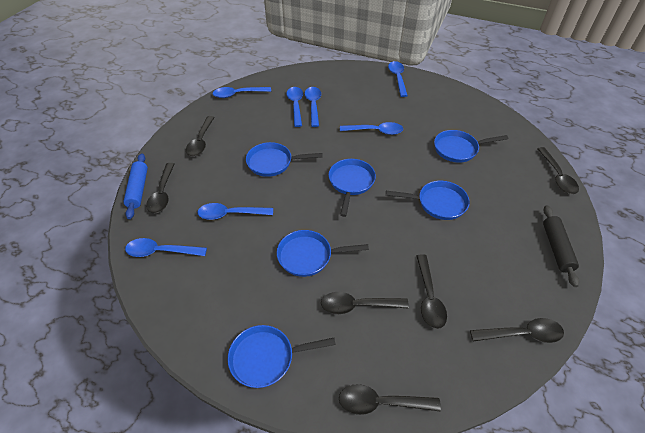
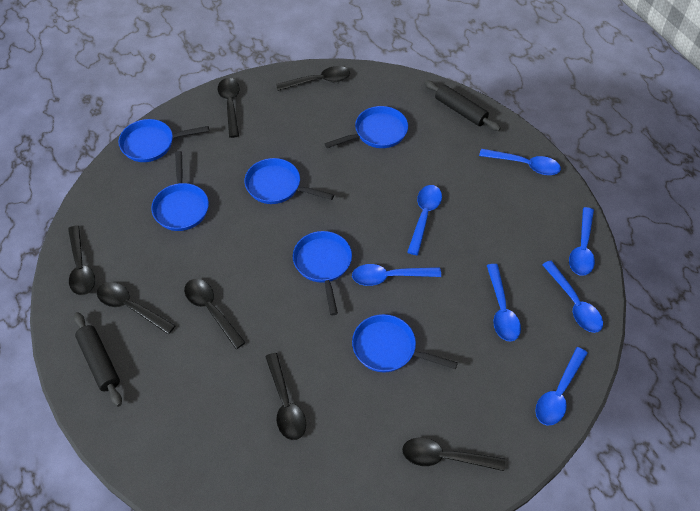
black rolling pin: [543,205,579,287] = 1 -> [74,312,122,407] [424,80,501,131] = 2
blue rolling pin: [124,153,148,219] = 1 -> none = 0

